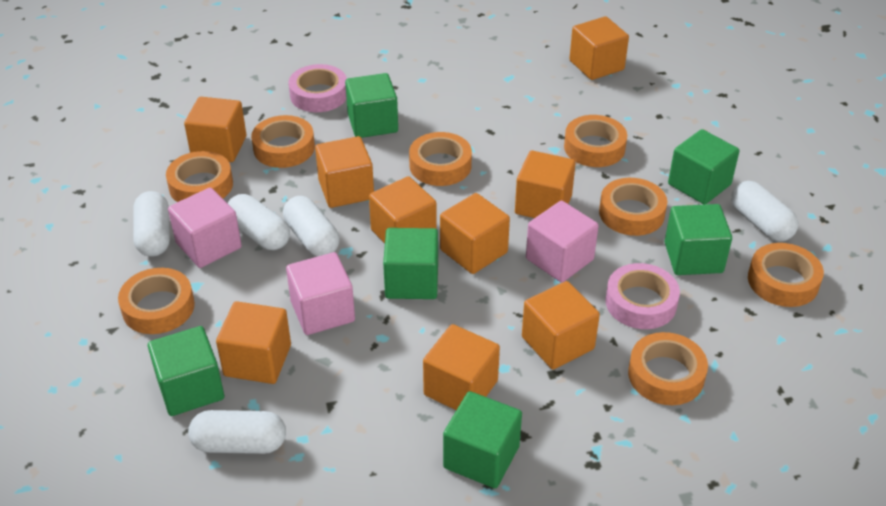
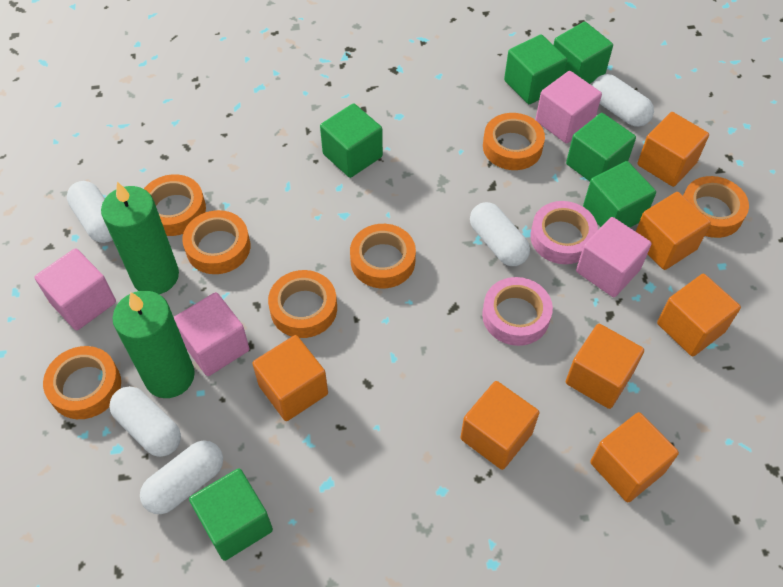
green candle: none = 0 -> [101,182,179,294] [113,291,195,398] = 2
orange cube: [184,97,246,162] [216,301,291,384] [315,136,374,208] [369,176,437,243] [423,324,500,410] [440,193,510,274] [515,150,576,218] [522,281,600,369] [569,16,629,80] = 9 -> [252,335,328,421] [461,381,539,470] [566,324,644,409] [590,412,679,502] [636,192,711,270] [637,112,709,187] [657,274,741,356] = 7
orange tape: [118,268,195,334] [166,151,233,202] [251,115,315,168] [409,132,472,186] [564,115,627,167] [599,178,667,236] [628,332,708,405] [748,243,824,307] = 8 -> [43,346,121,419] [144,174,206,236] [182,210,250,274] [268,270,337,338] [350,224,416,288] [483,113,545,170] [683,176,749,238] = 7
pink cube: [168,188,242,268] [286,252,355,335] [526,201,599,283] = 3 -> [34,248,116,331] [174,292,250,376] [536,71,602,143] [576,217,651,297] = 4

